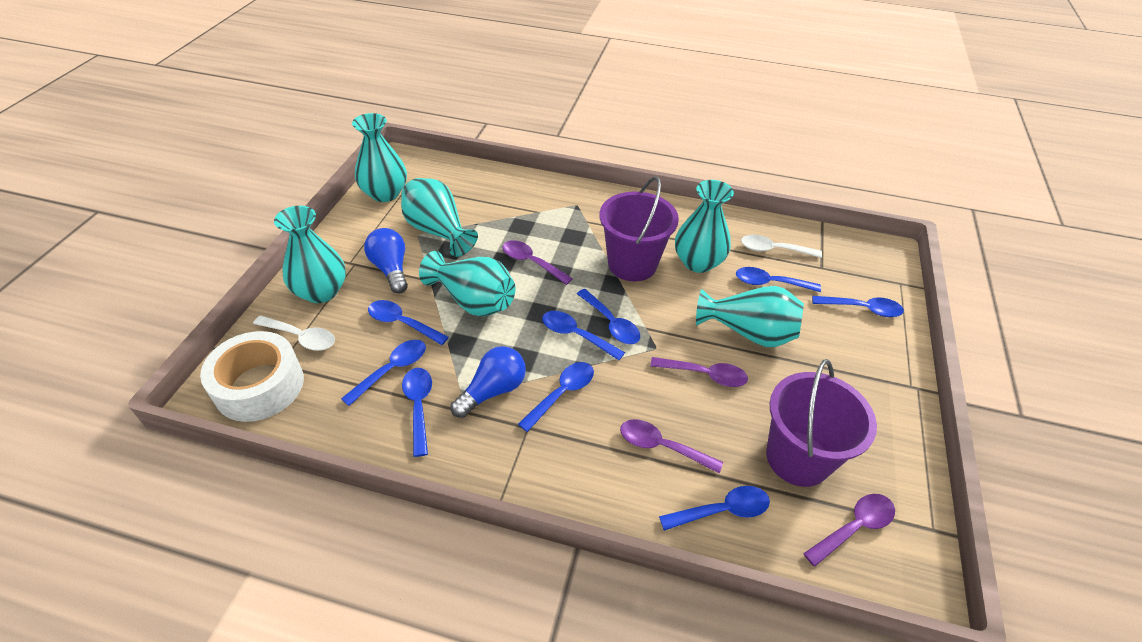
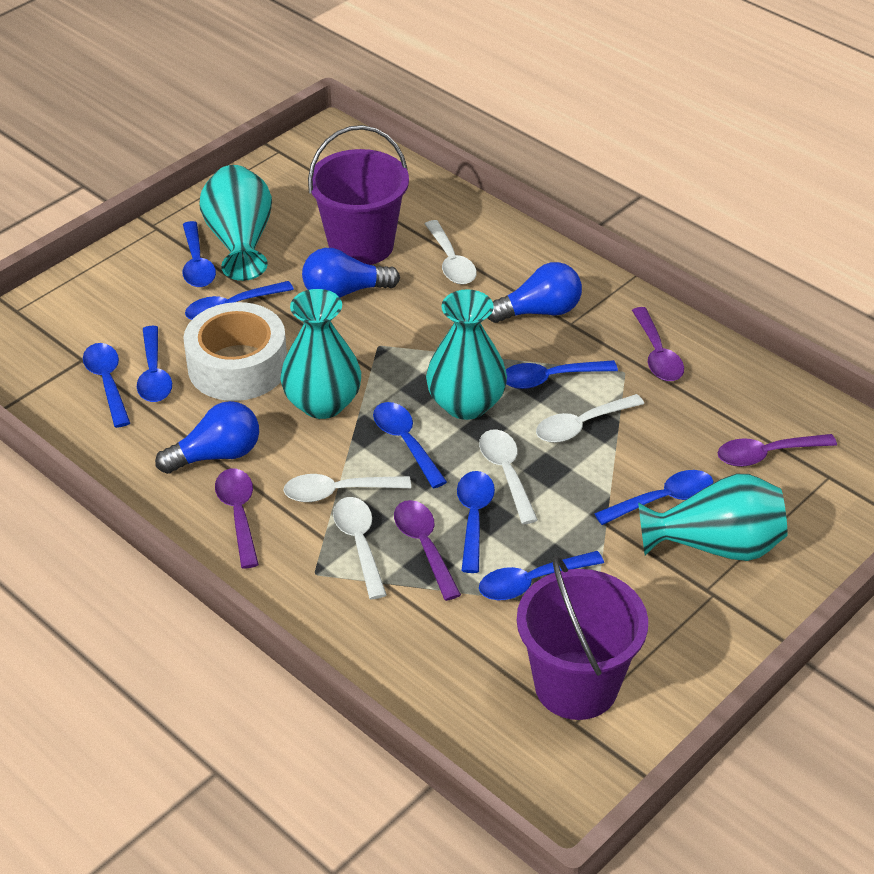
blue light bulb: [364,228,408,293] [451,346,526,418] = 2 -> [155,401,259,474] [302,248,400,298] [488,262,582,323] = 3
turquoise vase: [274,206,346,303] [352,113,407,202] [401,178,478,257] [419,251,516,317] [675,180,734,273] [696,286,804,347] = 6 -> [199,165,272,281] [280,289,361,419] [426,289,507,420] [638,474,787,561] = 4
white spoon: [253,316,335,351] [741,235,822,258] = 2 -> [283,474,411,502] [333,497,387,599] [425,220,477,285] [479,429,538,524] [536,394,644,443] = 5

